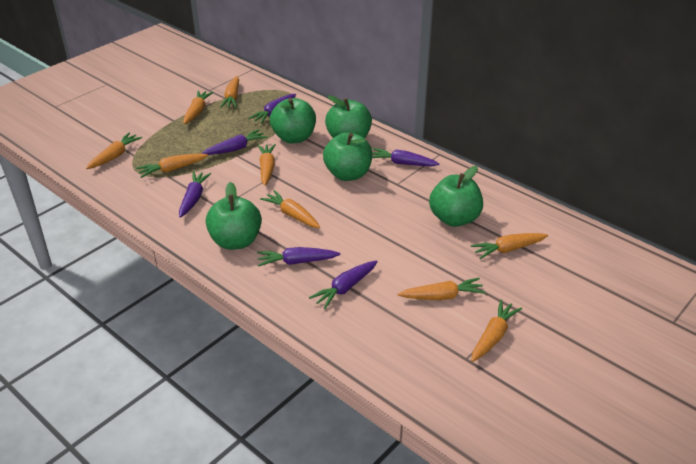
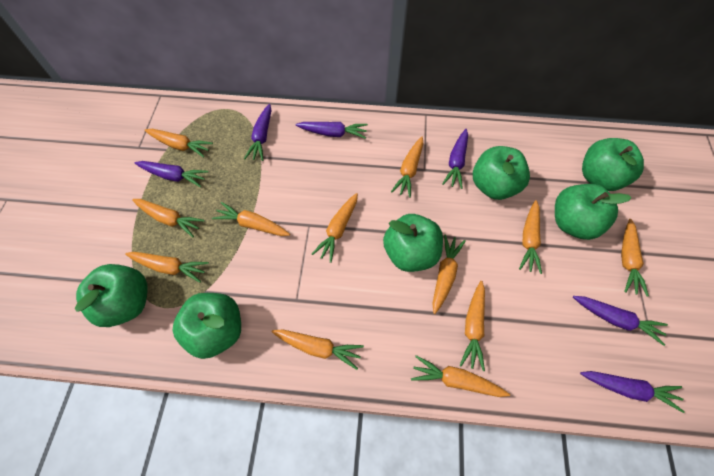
green apple: [206,182,262,250] [270,98,316,143] [323,132,372,181] [325,95,372,138] [429,166,483,227] = 5 -> [75,264,148,327] [173,293,241,359] [383,214,443,272] [473,146,530,200] [555,184,632,240] [582,138,644,191] = 6
orange carrot: [86,132,142,169] [136,154,208,178] [183,90,214,124] [220,76,239,108] [258,144,276,186] [260,190,320,228] [397,278,486,300] [471,233,548,259] [471,300,522,362] = 9 -> [125,252,209,283] [132,199,205,237] [145,129,213,157] [212,202,290,236] [272,329,364,370] [312,193,358,263] [391,137,423,198] [411,355,510,397] [432,234,466,314] [459,281,485,371] [519,200,542,274] [621,219,649,297] = 12

